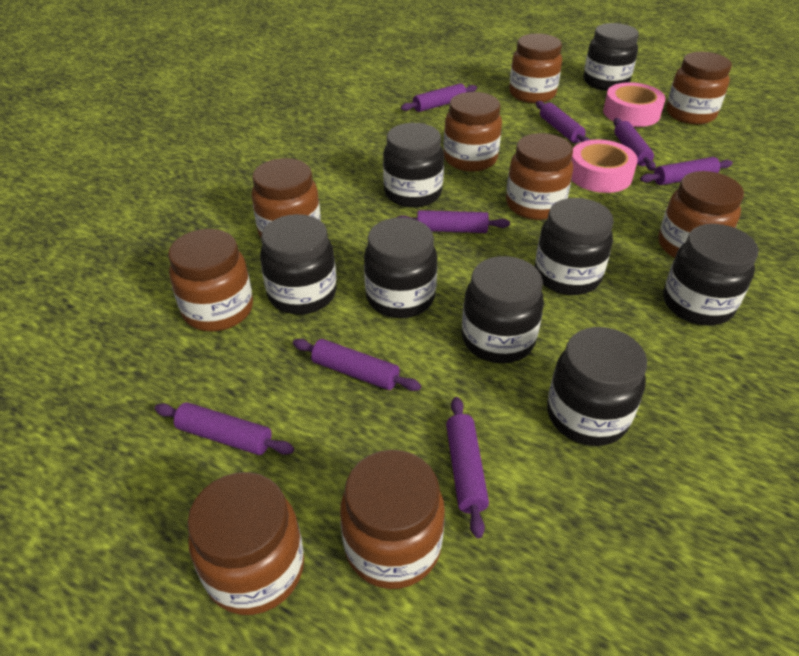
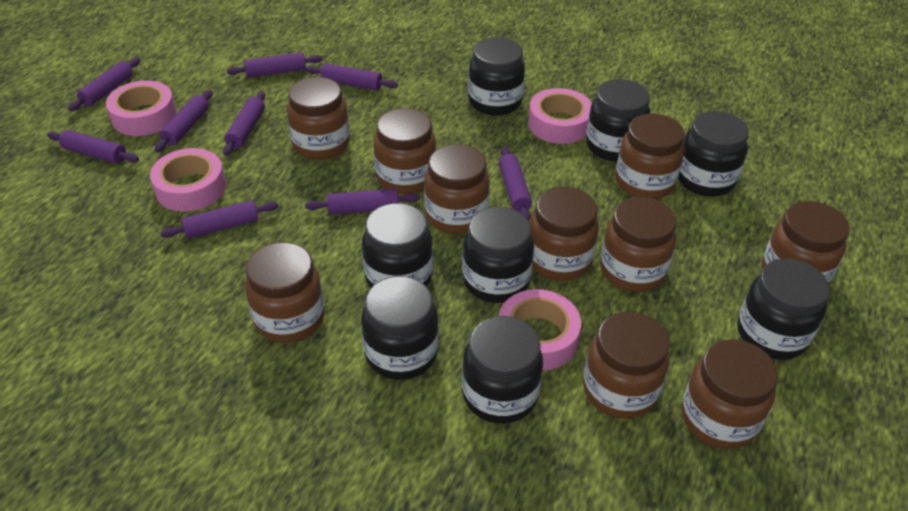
brown jar: [168,229,253,331] [187,472,304,615] [252,158,321,237] [340,450,445,589] [443,92,502,172] [506,133,573,220] [509,34,562,103] [658,171,744,258] [666,52,732,124] = 9 -> [245,242,325,343] [287,77,350,160] [374,108,436,194] [424,144,490,234] [530,187,599,281] [583,312,669,419] [600,197,676,292] [616,114,685,199] [682,339,778,449] [762,201,850,284] = 10
pink tape: [572,139,638,193] [603,82,665,127] = 2 -> [106,80,177,136] [150,148,226,212] [499,289,581,371] [528,88,592,144] = 4
purple rolling pin: [154,402,294,455] [293,339,421,391] [396,210,510,233] [401,83,477,112] [446,397,489,538] [536,101,590,143] [613,118,656,171] [640,157,733,185] = 8 -> [47,130,139,164] [68,58,140,111] [155,90,213,152] [160,200,278,239] [223,91,266,156] [227,52,323,78] [305,189,420,214] [306,63,398,91] [499,146,532,221] = 9

